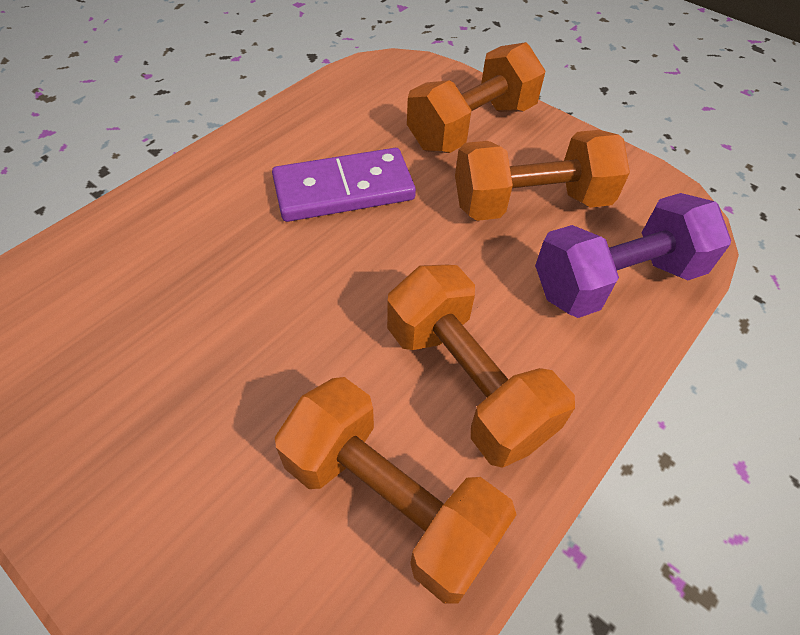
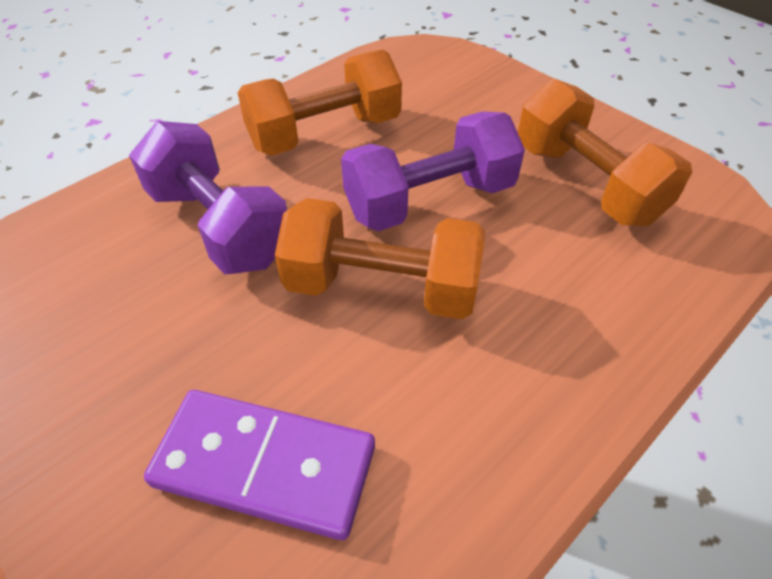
orange dumbbell: [275,377,517,604] [387,265,575,468] [407,42,545,153] [455,130,630,221] = 4 -> [237,50,402,156] [275,198,485,319] [518,79,692,226] = 3
purple dumbbell: [535,193,731,318] = 1 -> [129,121,287,274] [341,111,525,231] = 2

